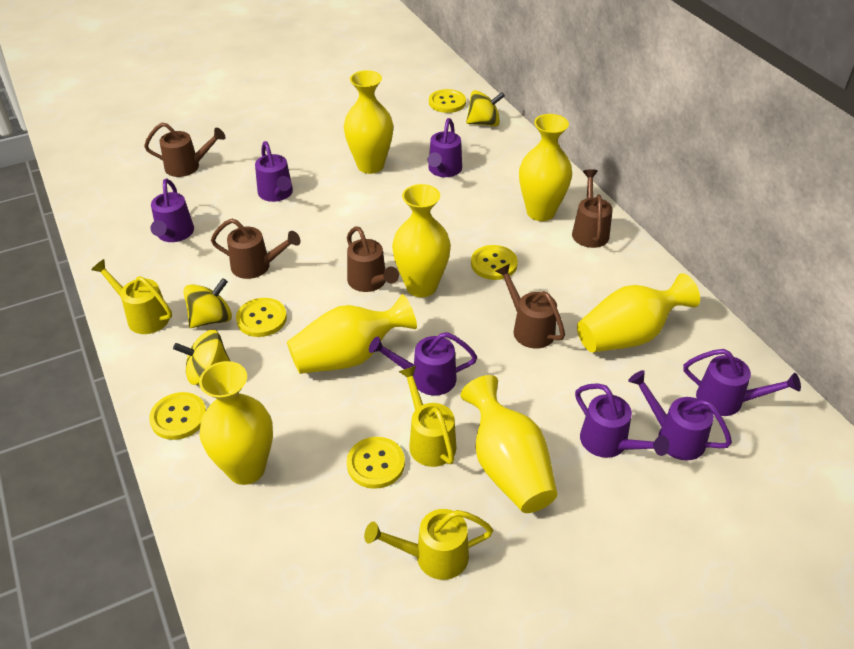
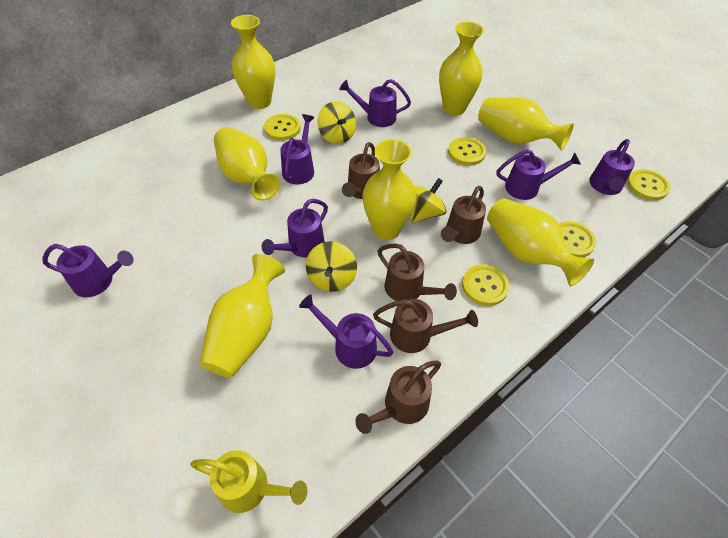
yellow watering can: [91,259,172,334] [364,509,493,580] [398,366,456,467] = 3 -> [190,450,308,513] = 1

